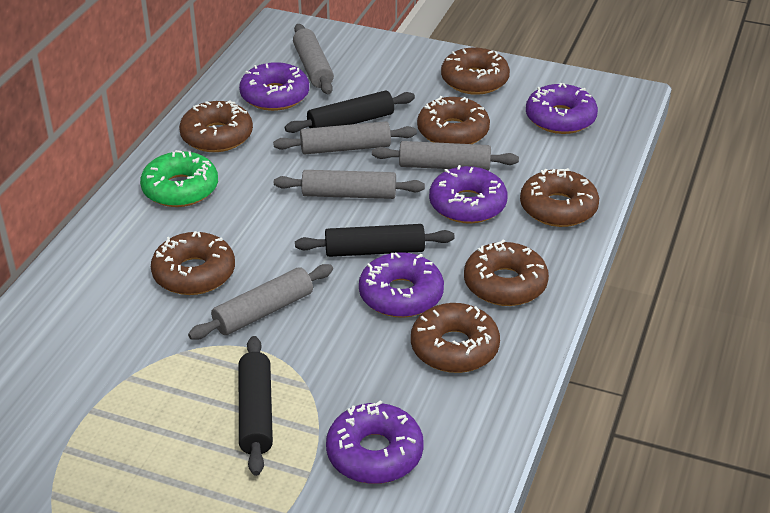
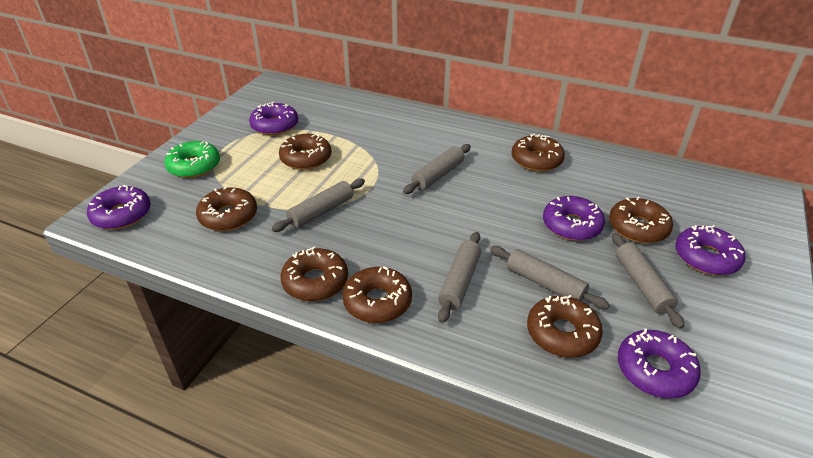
black rolling pin: [239,336,273,476] [285,91,415,133] [295,224,454,257] = 3 -> none = 0

